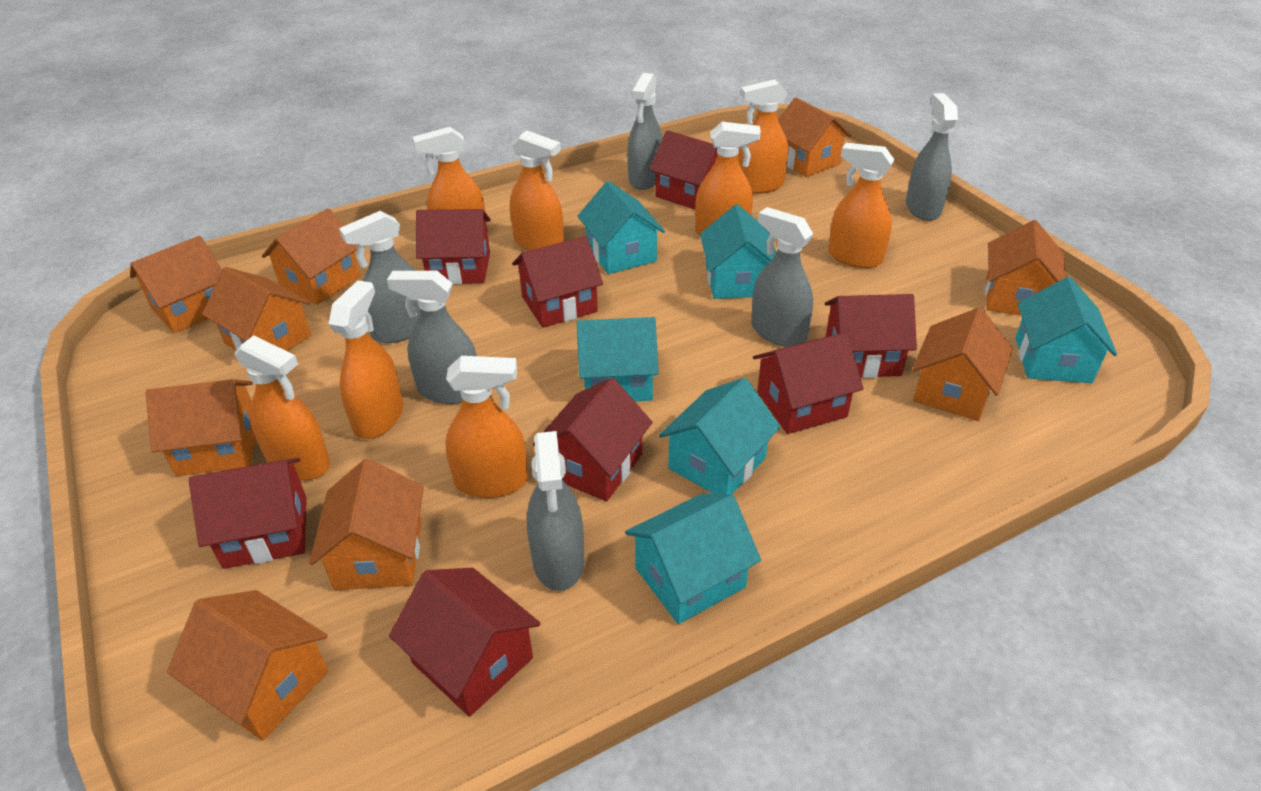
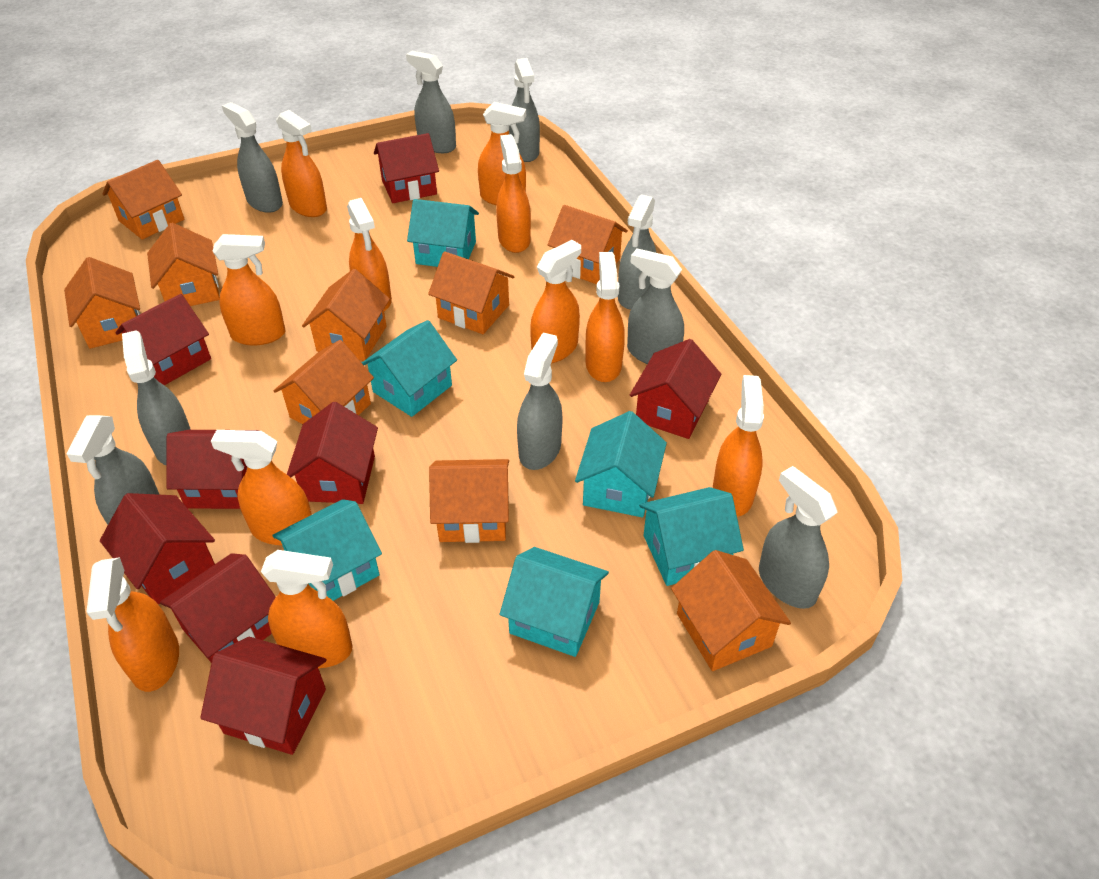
grey spray bottle: [339,211,420,343] [387,271,477,404] [527,431,584,591] [627,73,663,190] [751,207,813,347] [906,93,958,221] = 6 -> [66,415,160,525] [122,330,191,466] [222,102,283,213] [406,51,456,153] [509,58,540,162] [517,333,563,470] [618,195,656,310] [627,248,684,364] [759,466,838,609] = 9
orange spray bottle: [234,335,330,481] [329,280,403,439] [413,127,487,226] [445,356,528,498] [510,130,564,251] [695,122,761,235] [738,79,788,194] [828,143,895,268] = 8 -> [86,557,179,692] [211,430,312,546] [212,234,285,345] [261,550,353,668] [276,110,327,217] [347,198,392,311] [478,102,526,205] [496,134,531,253] [530,240,581,363] [585,252,625,382] [713,375,764,517] = 11

